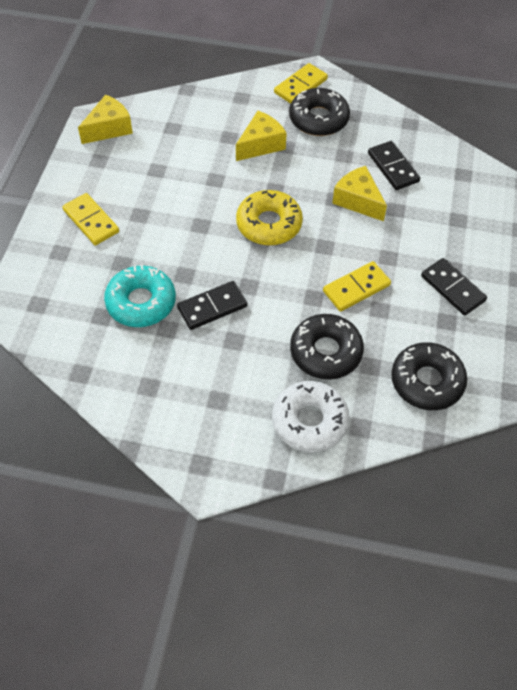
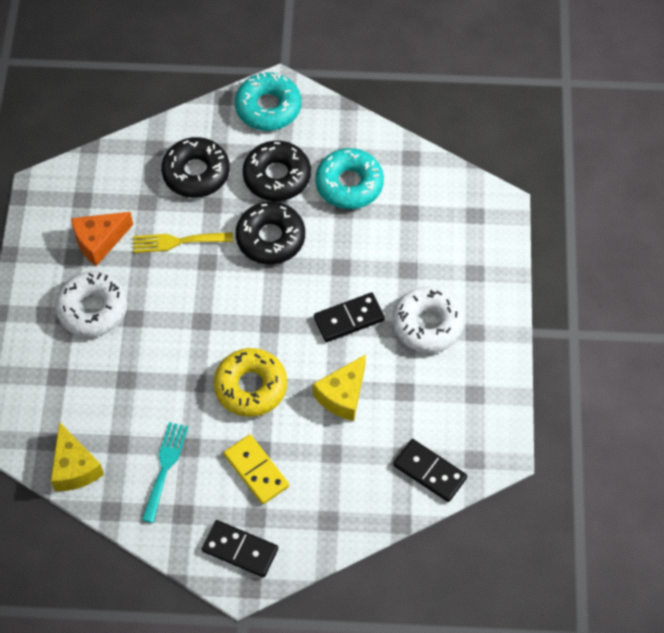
orange cheese: none = 0 -> [71,212,133,266] = 1
turquoise donut: [104,265,176,327] = 1 -> [235,72,301,131] [315,148,384,209] = 2
turquoise fork: none = 0 -> [142,422,188,523] = 1
white donut: [272,381,349,452] = 1 -> [55,271,127,337] [393,287,464,353] = 2
yellow cheese: [78,94,133,144] [236,111,287,161] [332,166,387,221] = 3 -> [51,422,104,491] [313,354,366,421] = 2
yellow domino: [62,193,119,245] [274,63,328,104] [323,261,391,312] = 3 -> [224,435,289,504] = 1
yellow fork: none = 0 -> [133,232,233,253] = 1

